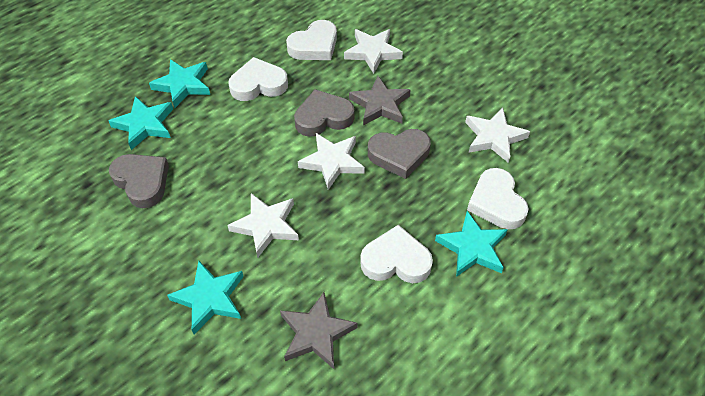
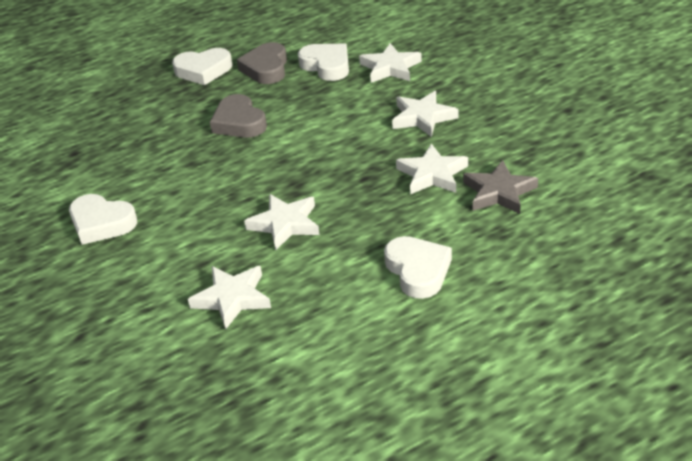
grey heart: [109,154,169,208] [294,89,354,137] [368,129,431,179] = 3 -> [210,94,267,138] [237,42,287,84] = 2
grey star: [280,292,358,369] [349,76,411,126] = 2 -> [463,160,538,214] = 1
turquoise star: [108,96,173,150] [149,59,210,108] [167,261,244,334] [435,211,508,277] = 4 -> none = 0
white star: [227,193,299,257] [298,133,365,190] [344,29,403,74] [465,108,530,163] = 4 -> [188,266,271,330] [244,194,319,250] [359,43,422,83] [392,91,459,137] [396,143,468,194] = 5

